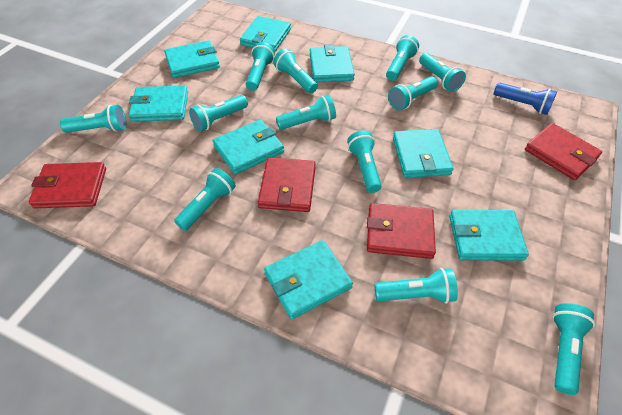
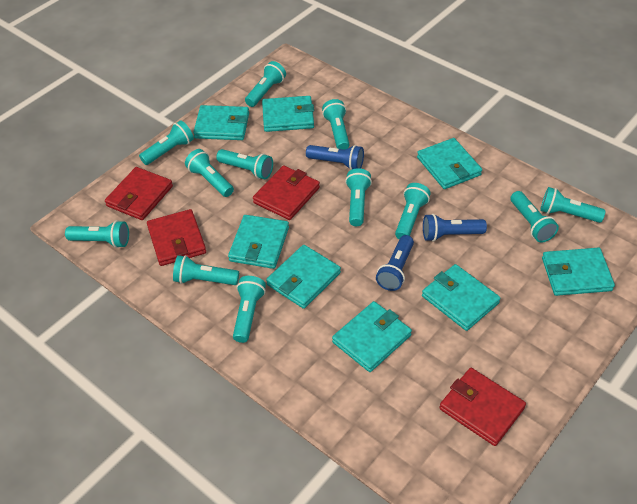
blue flashlight: [494,83,557,115] = 1 -> [306,145,364,170] [376,235,414,291] [423,214,487,242] = 3

